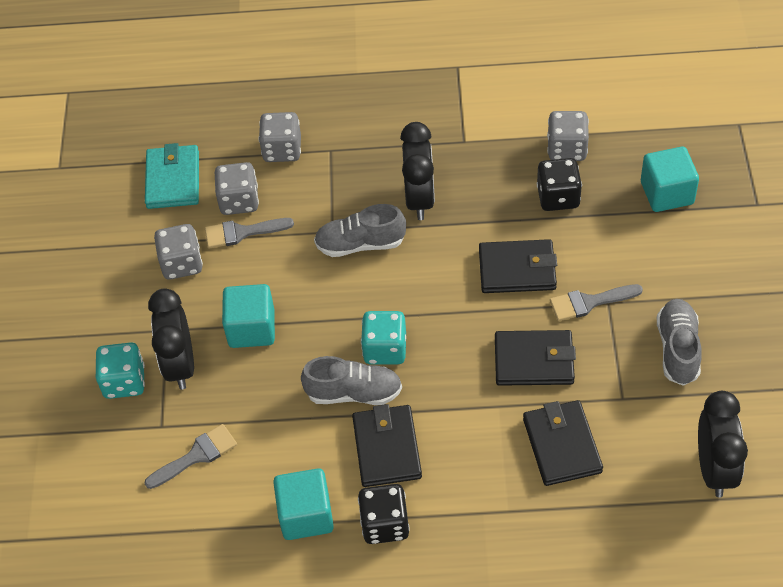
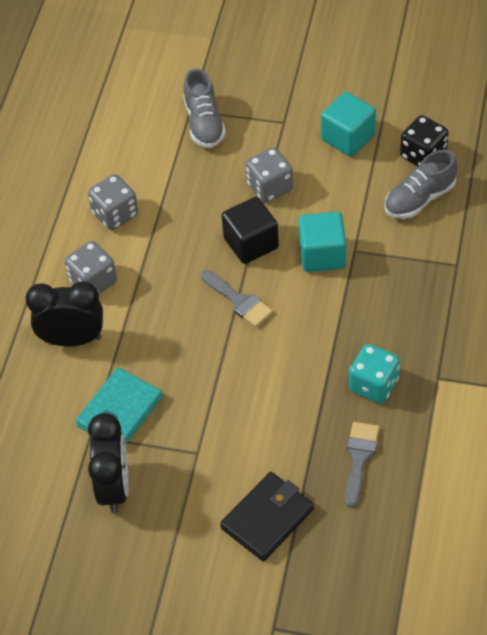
black clock: [148,288,194,390] [400,122,435,220] [698,391,748,498] = 3 -> [25,281,103,346] [88,413,129,513] = 2
black cube: none = 0 -> [222,197,279,264] = 1
black dice: [358,484,410,544] [537,158,582,211] = 2 -> [400,115,448,167] = 1
black wallet: [352,404,422,487] [479,239,557,293] [495,330,576,386] [523,400,603,486] = 4 -> [220,472,314,561] = 1
grey brush: [144,424,237,489] [205,218,294,249] [550,284,643,321] = 3 -> [201,270,273,327] [345,422,379,507] = 2
grey dice: [154,224,203,280] [215,162,259,215] [259,112,301,162] [547,111,589,161] = 4 -> [65,241,117,294] [88,174,138,230] [246,147,293,203] = 3
grey shoe: [301,356,402,405] [314,204,406,257] [657,299,702,386] = 3 -> [183,68,226,148] [384,150,457,219] = 2
turquoise cube: [222,284,275,348] [273,468,334,540] [641,147,699,212] = 3 -> [299,212,346,272] [321,92,376,157] = 2
turquoise dice: [96,342,145,399] [361,311,406,364] = 2 -> [349,344,400,403] = 1

